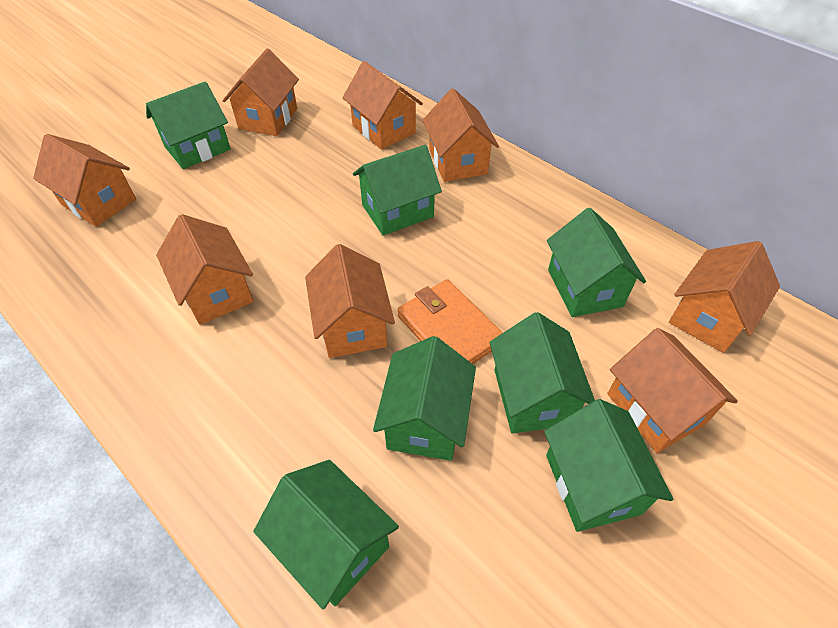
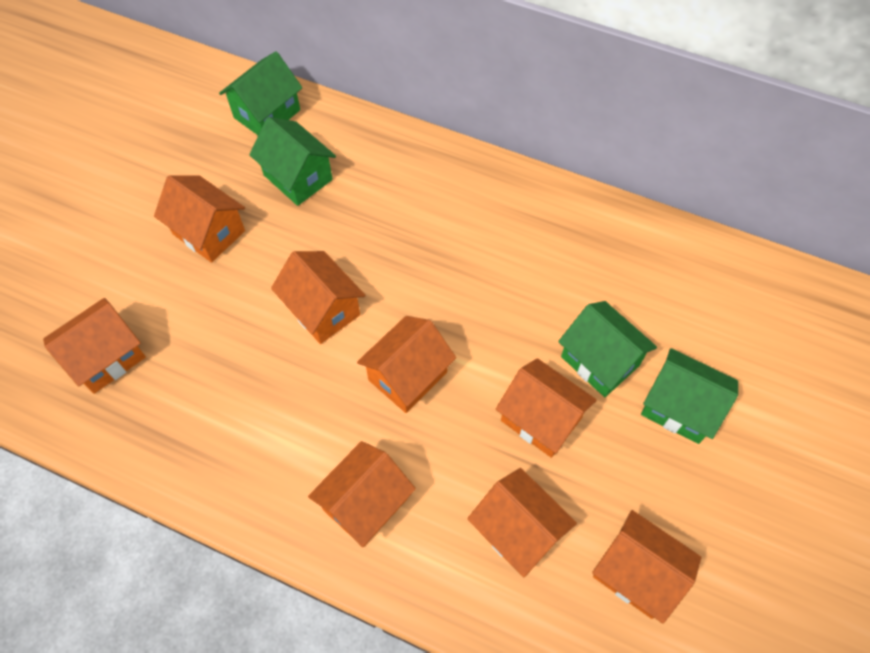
green house: [146,81,231,169] [254,460,399,609] [353,145,442,236] [373,336,476,461] [490,312,595,433] [544,399,673,532] [547,208,646,317] = 7 -> [219,51,302,135] [249,117,336,206] [558,301,657,397] [641,348,738,444] = 4
orange wallet: [397,279,503,364] = 1 -> none = 0

